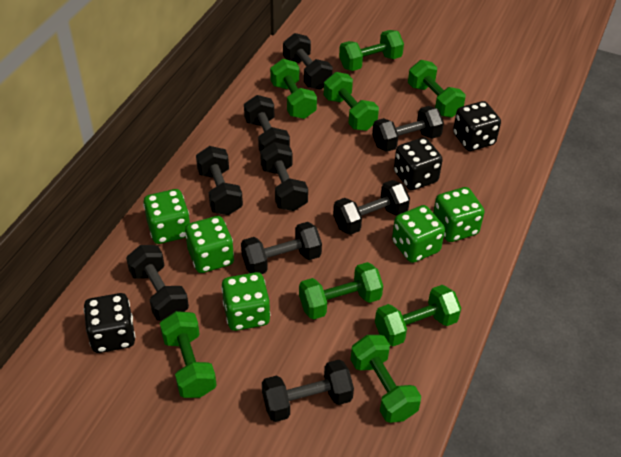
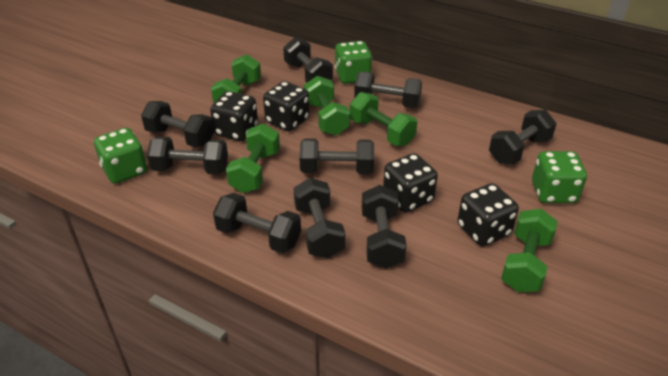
black dice: [84,293,135,353] [394,137,443,190] [453,101,501,151] = 3 -> [210,91,258,141] [263,81,310,131] [383,153,438,213] [457,183,519,246] = 4
green dice: [143,189,190,244] [185,216,234,273] [221,272,270,331] [392,205,445,263] [433,187,484,242] = 5 -> [94,128,147,184] [335,41,372,84] [532,151,587,203] = 3
green dumbbell: [160,311,217,398] [270,59,317,119] [299,262,383,320] [324,72,379,131] [339,30,404,71] [351,335,421,423] [375,285,461,347] [408,60,466,117] = 8 -> [211,54,261,103] [226,123,280,193] [304,76,350,136] [350,92,417,146] [501,209,558,292] = 5

